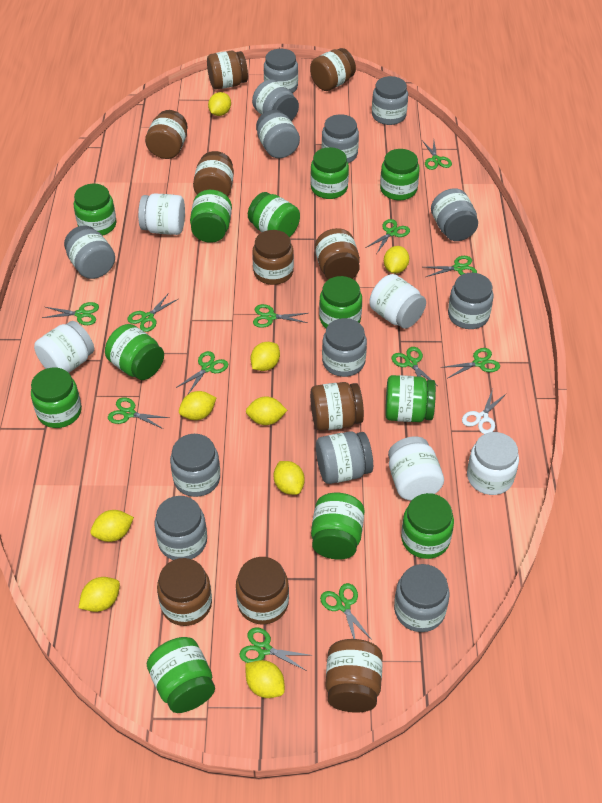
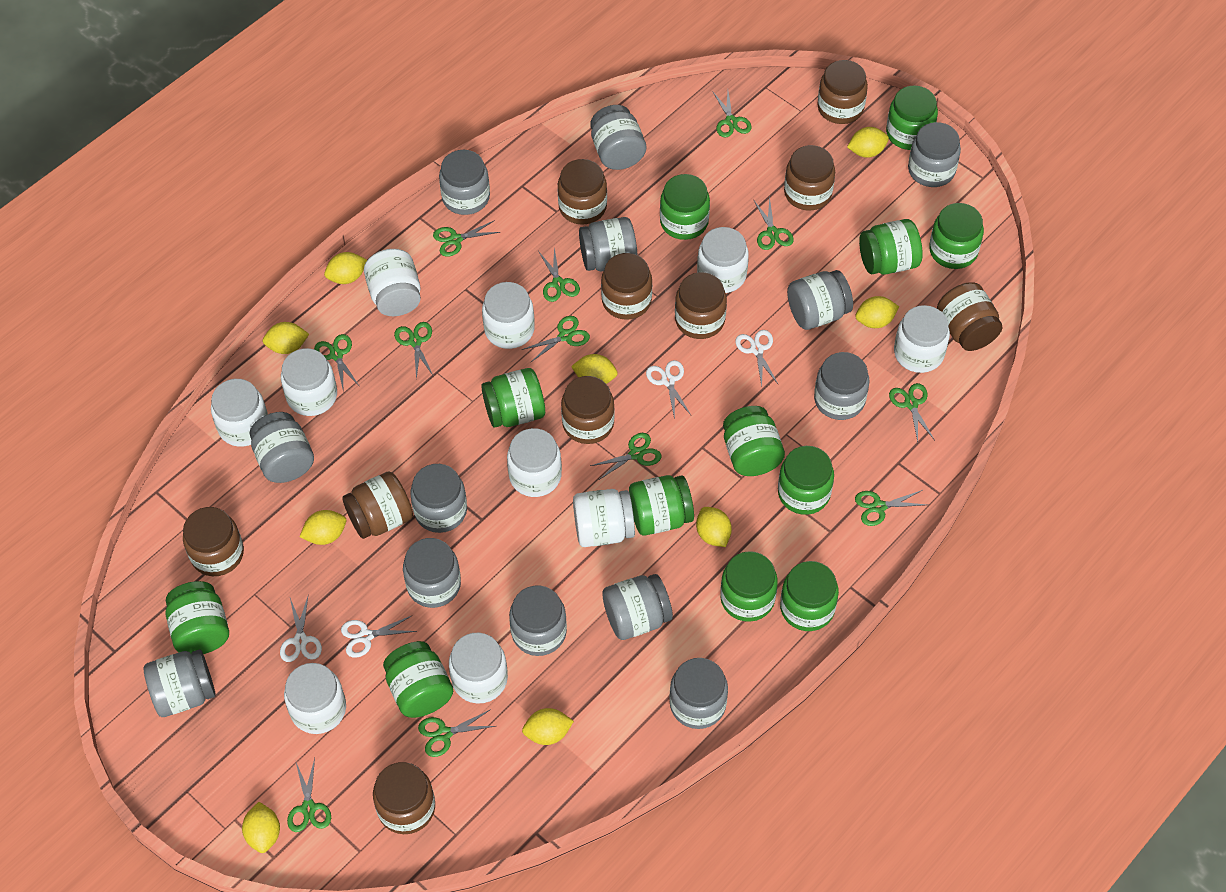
white jar: [34,321,94,373] [138,193,185,235] [369,274,426,329] [388,436,444,501] [467,432,519,495] = 5 -> [211,379,268,447] [281,348,337,416] [284,663,346,734] [364,249,421,316] [449,633,508,704] [482,282,535,349] [507,428,562,497] [573,489,635,547] [697,227,749,293] [894,305,950,373] = 10
white scissors: [462,389,507,434] = 1 -> [280,597,322,662] [341,615,417,658] [646,360,691,420] [735,330,779,387] = 4

